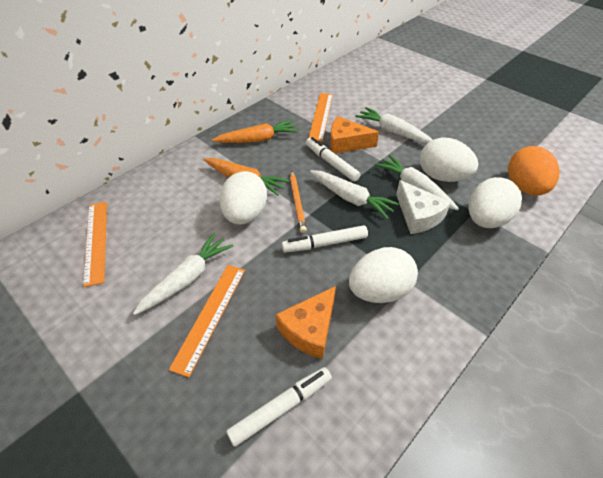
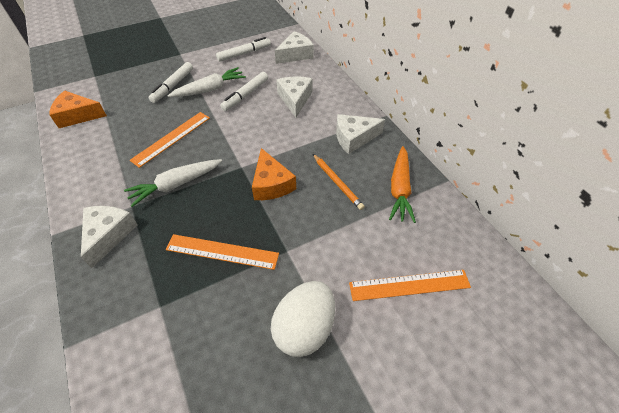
orange carrot: [203,158,289,196] [212,120,299,143] = 2 -> [389,146,416,223] = 1
orange egg: [508,146,559,196] = 1 -> none = 0
white carrot: [133,233,233,315] [310,170,399,219] [355,107,433,143] [375,155,459,210] = 4 -> [124,159,222,207] [168,67,246,97] = 2
white cheese: [396,180,451,234] = 1 -> [81,206,138,268] [275,31,314,64] [276,76,312,117] [336,114,385,154] = 4
white egg: [219,171,267,224] [349,247,418,303] [420,138,478,182] [469,177,522,228] = 4 -> [271,281,335,357] = 1

